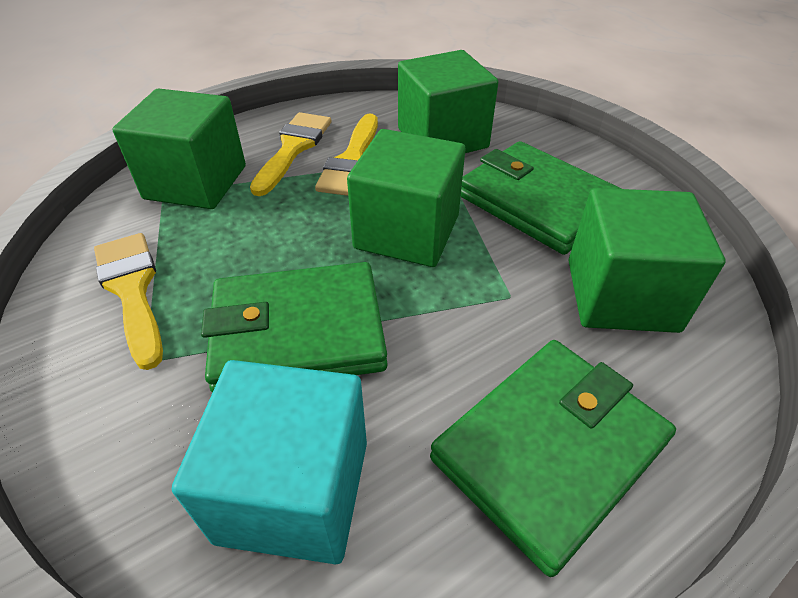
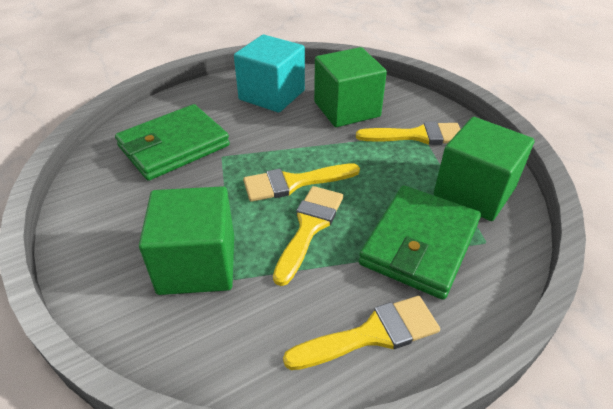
green cube: [113,88,246,209] [347,129,465,267] [398,50,498,153] [568,188,726,333] = 4 -> [139,186,234,295] [314,47,387,127] [434,117,535,221] = 3
green wallet: [201,262,388,393] [430,340,676,577] [461,141,622,255] = 3 -> [115,104,230,181] [359,185,481,300] = 2
yellow brush: [94,233,163,370] [250,112,331,196] [315,113,378,196] = 3 -> [243,163,360,202] [273,186,343,286] [283,296,440,370] [356,121,460,145] = 4

